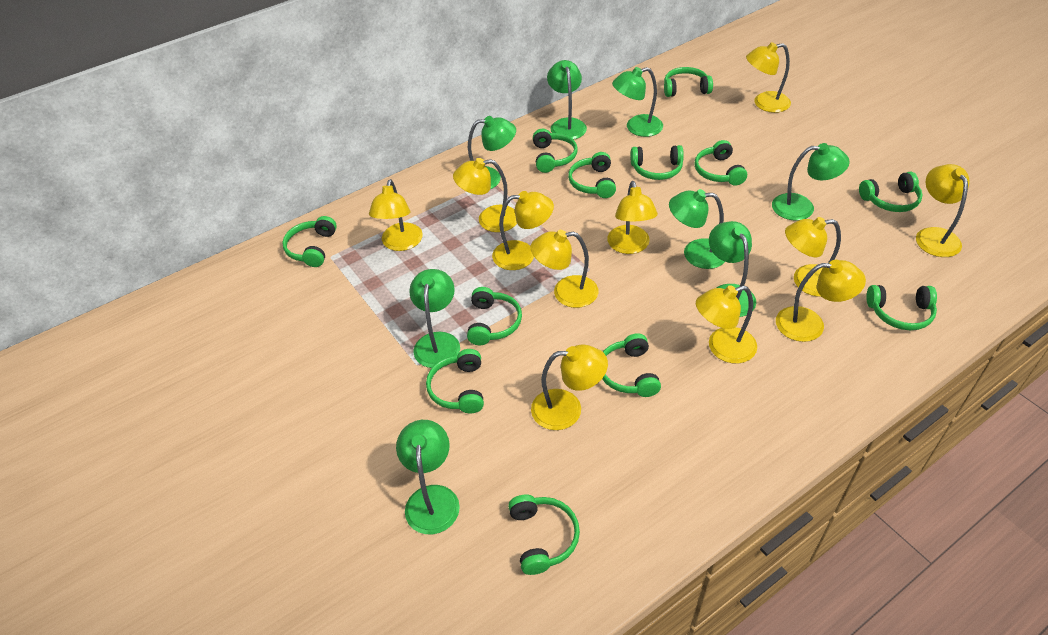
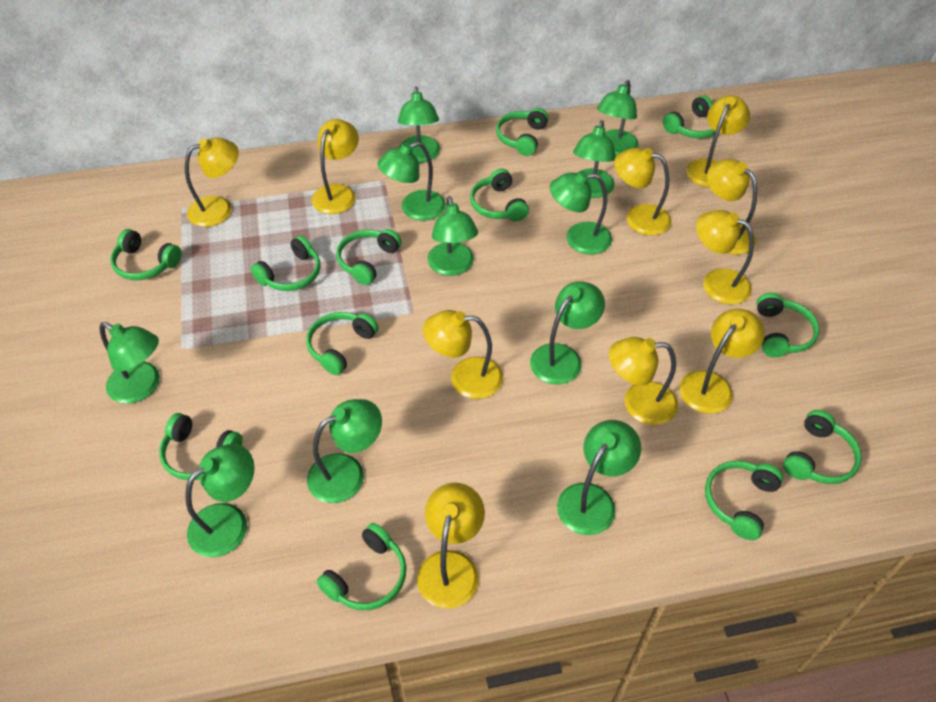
green lamp: [396,420,460,534] [409,269,460,368] [468,116,516,189] [547,60,587,140] [612,67,663,137] [669,189,725,269] [709,221,756,317] [772,143,850,221] = 8 -> [99,322,160,404] [185,444,255,557] [307,399,382,503] [377,142,446,221] [398,86,440,163] [427,196,478,276] [530,281,605,385] [550,171,612,255] [557,420,641,535] [573,120,616,198] [597,80,638,156] = 11
yellow lamp: [369,179,423,251] [453,158,517,232] [492,191,554,270] [531,230,599,308] [531,344,608,430] [607,181,658,254] [696,285,757,364] [746,42,791,113] [776,260,866,342] [785,217,841,297] [916,164,969,257] = 11 -> [185,137,239,227] [312,119,359,214] [417,483,485,609] [423,310,503,399] [609,337,678,425] [614,148,671,236] [679,309,765,414] [686,95,750,187] [696,210,754,305] [707,159,757,255] = 10

